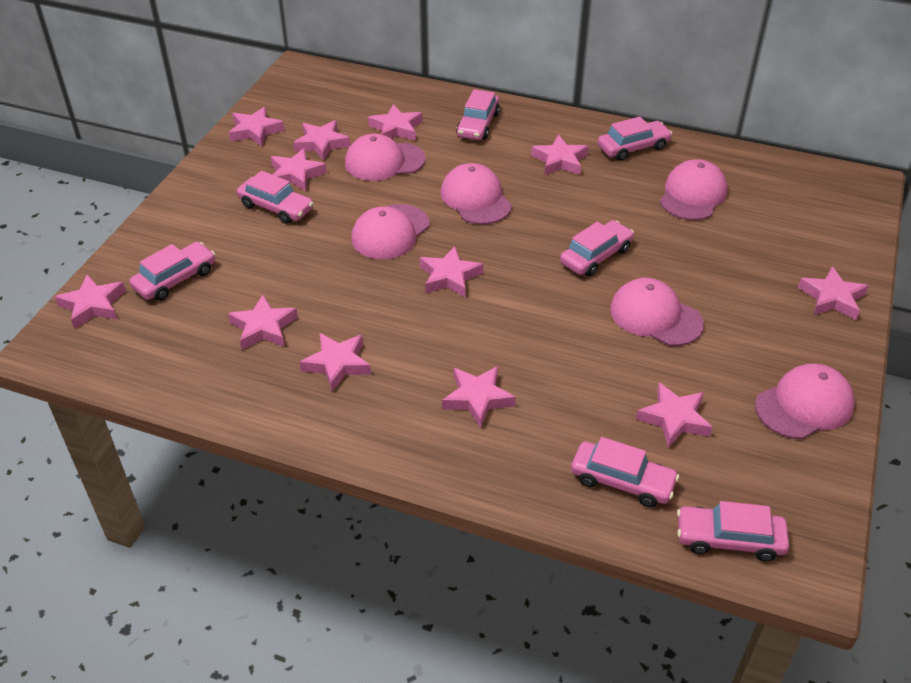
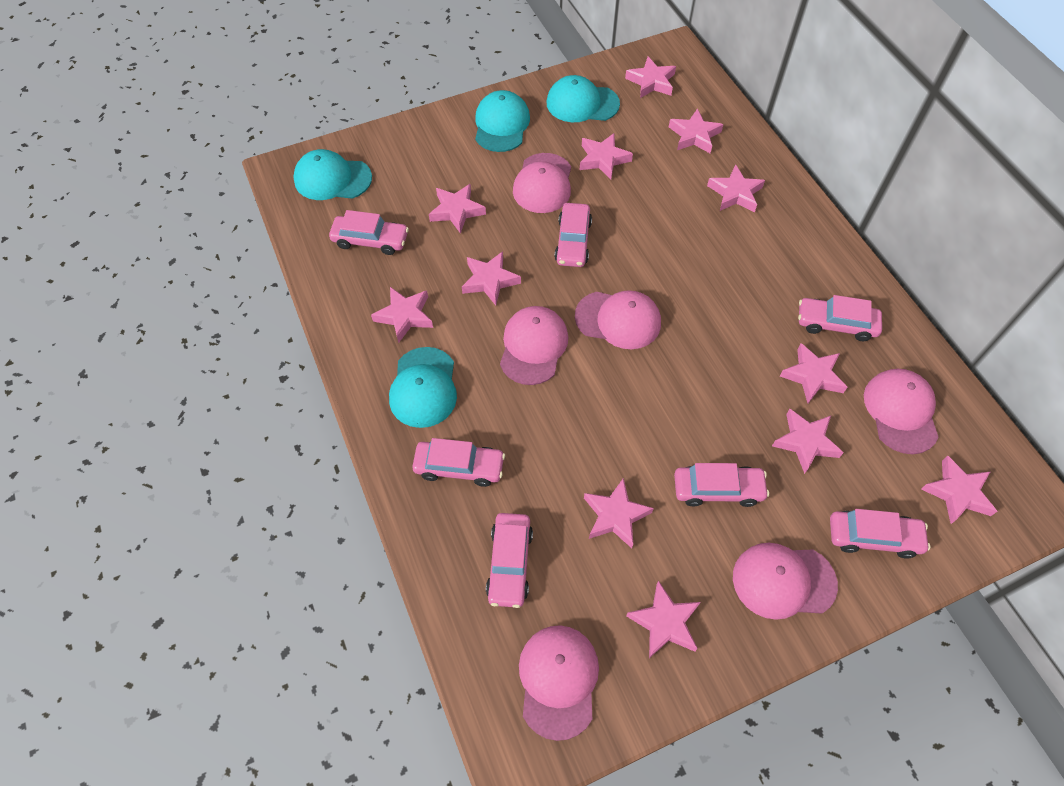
turquoise cap: none = 0 -> [293,149,372,200] [389,347,457,428] [475,90,530,152] [546,75,620,122] = 4

